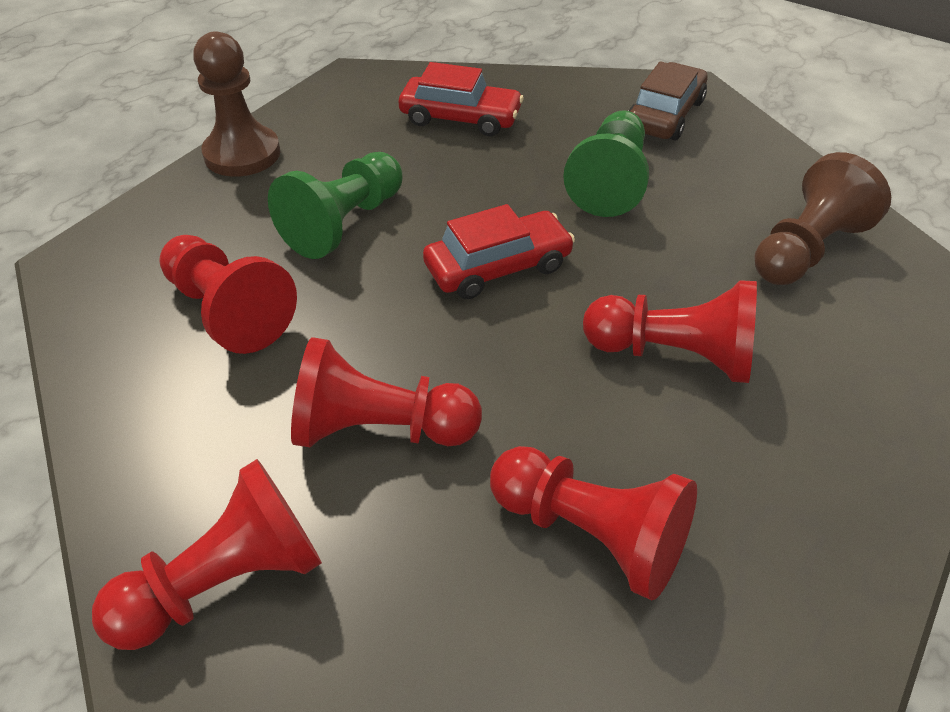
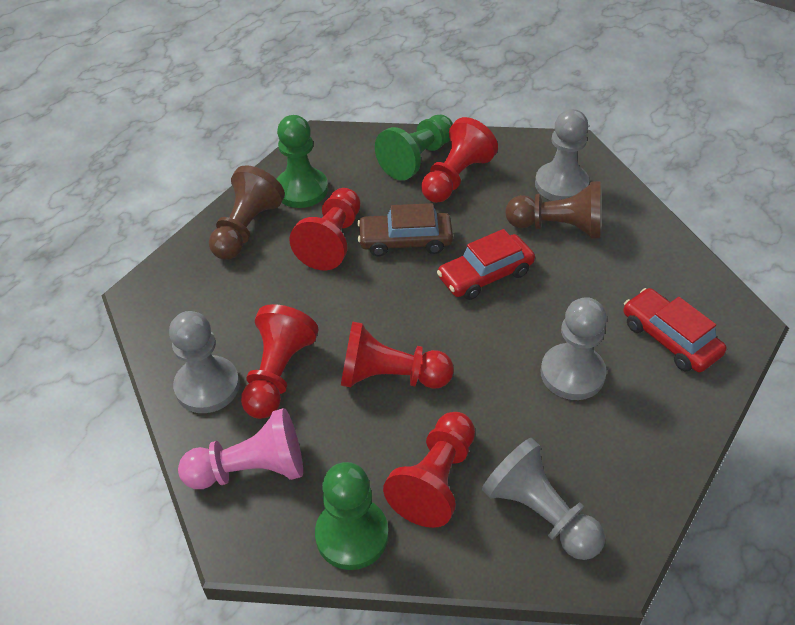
green pawn: [268,152,403,259] [563,110,649,217] = 2 -> [277,115,328,208] [315,462,389,570] [375,115,453,180] = 3
grey pawn: none = 0 -> [169,311,240,413] [482,438,605,560] [535,109,589,201] [541,297,607,400] = 4
pink pawn: none = 0 -> [178,408,303,489] = 1

